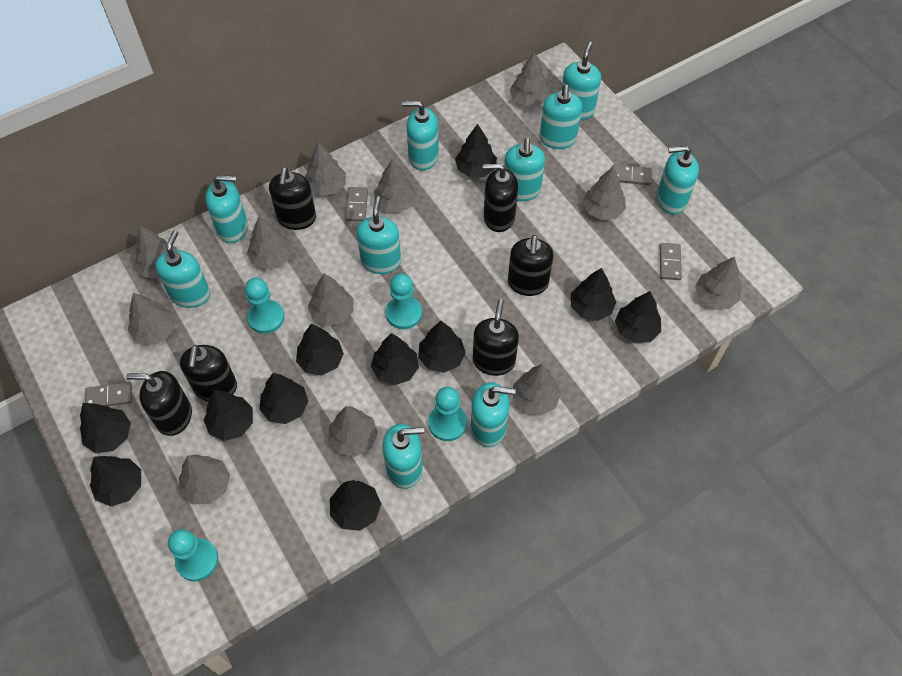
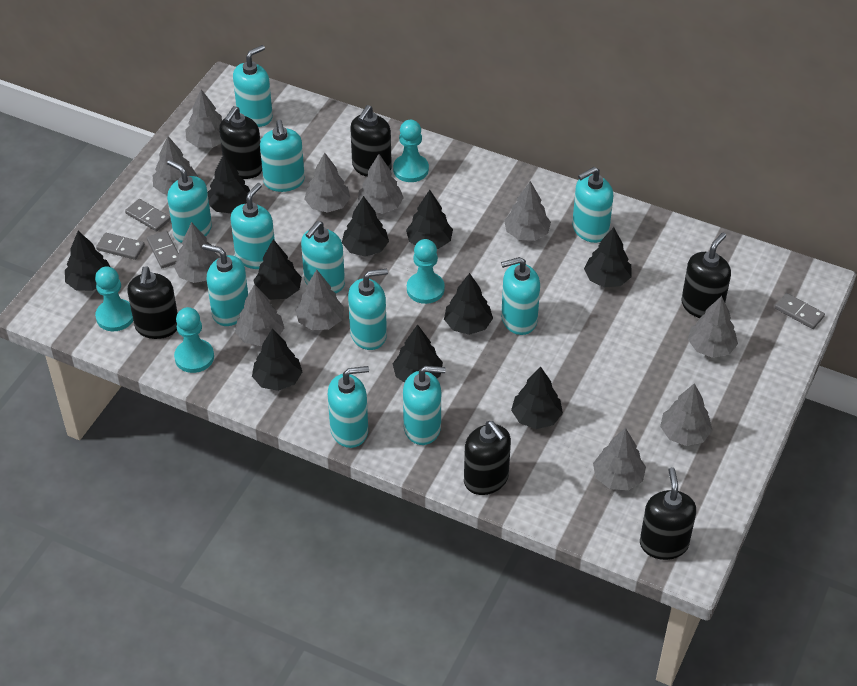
black tree: [80,403,131,453] [90,456,141,506] [204,390,253,441] [259,373,308,424] [296,324,344,375] [330,480,381,531] [371,333,419,385] [418,321,466,373] [455,124,497,177] [571,268,616,321] [615,291,661,343] = 11 -> [65,231,110,291] [208,154,250,213] [252,329,302,391] [253,239,302,300] [342,196,389,257] [393,324,443,382] [406,190,453,249] [444,273,493,335] [511,366,563,429] [584,227,632,288] = 10
grey tree: [128,293,175,345] [134,226,177,279] [179,454,230,504] [247,216,292,270] [305,142,346,196] [308,273,354,326] [328,406,378,457] [374,160,417,213] [510,53,549,106] [513,364,561,416] [583,167,626,220] [695,257,741,309] = 12 -> [153,136,198,194] [174,222,220,283] [185,90,222,148] [235,284,284,346] [295,270,344,330] [304,153,351,213] [358,154,404,214] [504,181,551,241] [593,428,646,490] [660,383,712,446] [688,296,738,358] = 11
turquoise soap dispenser: [155,230,210,308] [205,175,248,243] [357,196,401,274] [383,424,424,489] [402,101,439,171] [471,382,516,447] [504,138,545,201] [540,85,582,149] [561,42,601,120] [657,146,699,214] = 10 -> [167,160,212,243] [202,244,248,326] [231,183,275,269] [233,45,273,127] [260,120,305,192] [301,221,345,293] [328,366,369,448] [348,268,388,350] [403,366,446,445] [501,257,540,335] [572,167,613,243] = 11

